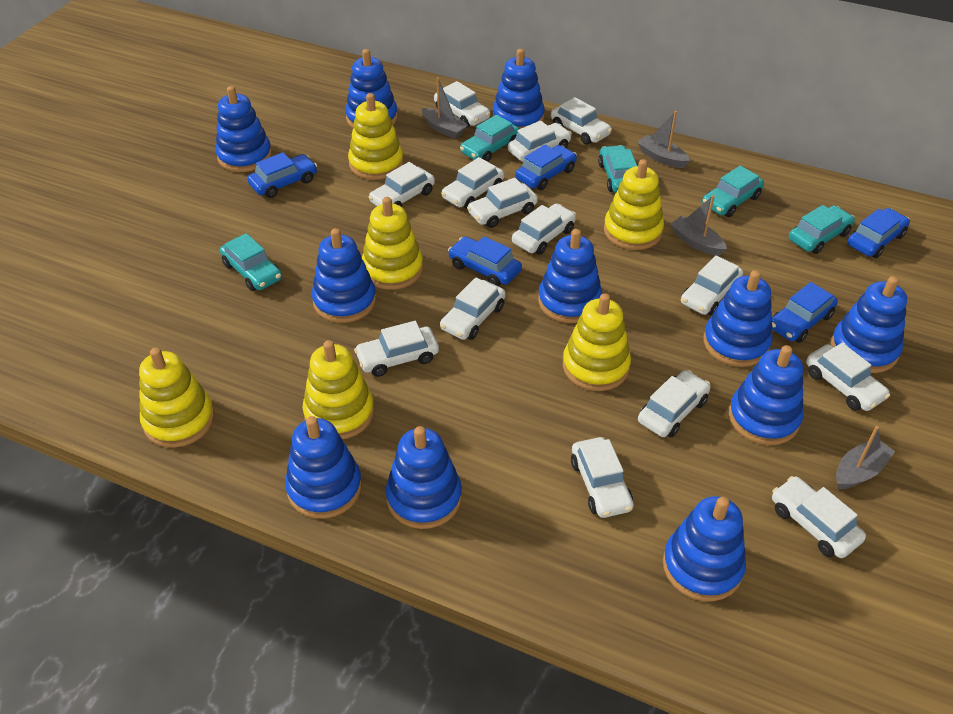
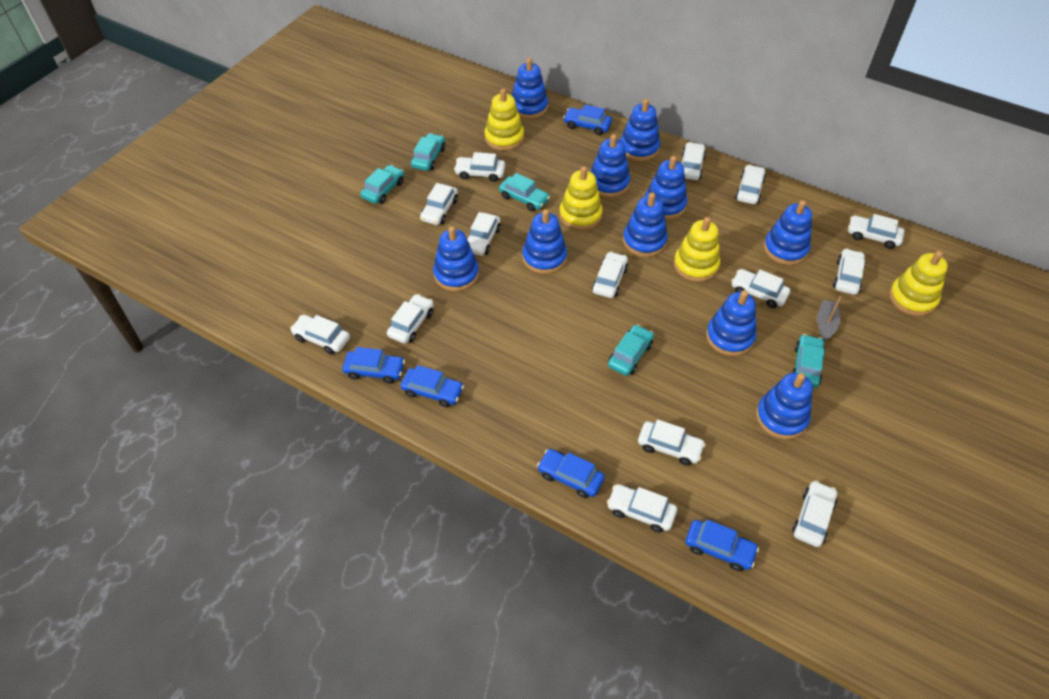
blue stacking toy: [215,86,272,172] [285,416,362,519] [312,228,376,323] [345,49,398,128] [386,426,462,529] [492,49,545,129] [538,229,602,323] [663,496,746,601] [703,270,773,367] [729,345,803,445] [831,276,907,373] = 11 -> [433,226,479,291] [511,58,548,119] [522,209,567,274] [590,134,630,197] [620,99,660,161] [623,192,668,257] [645,156,688,220] [706,290,756,356] [756,373,813,439] [764,200,812,265] = 10
grey boat: [421,78,468,139] [637,111,690,168] [670,195,727,256] [836,426,895,489] = 4 -> [817,296,842,341] = 1
yellow stacking toy: [139,348,215,448] [303,340,375,439] [348,93,404,180] [362,197,423,290] [563,293,631,391] [604,159,664,250] = 6 -> [484,89,524,151] [559,166,603,230] [674,217,720,282] [889,251,948,316] = 4

